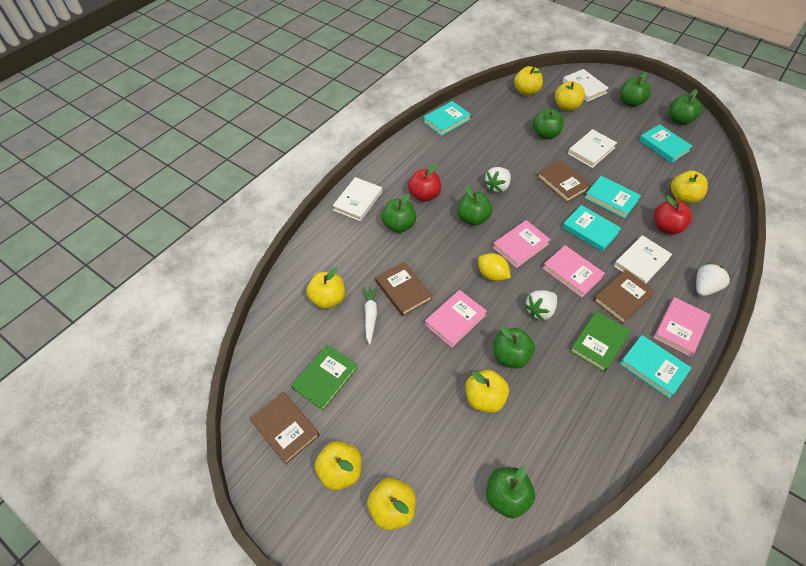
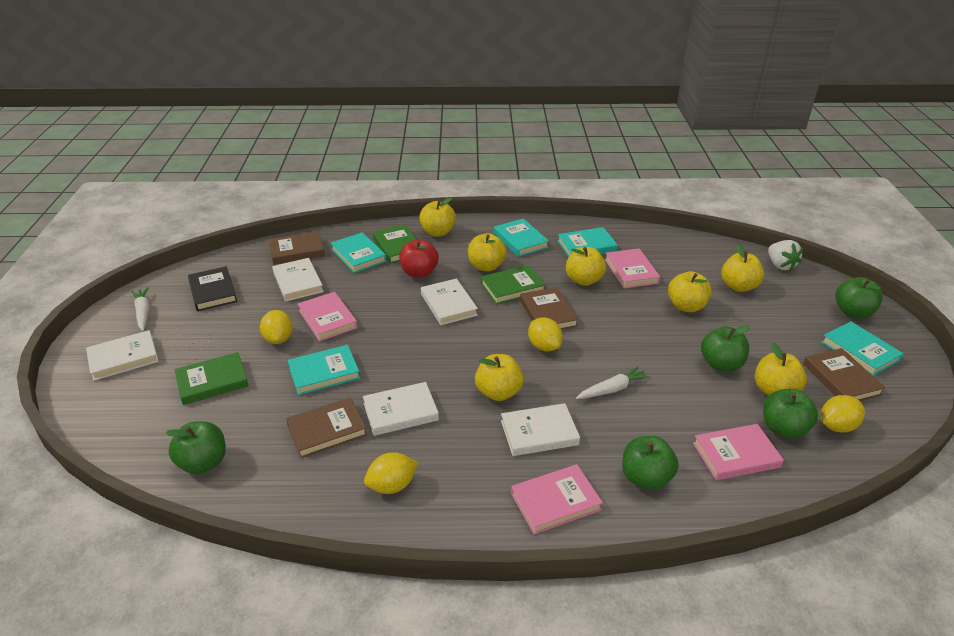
black book: none = 0 -> [188,266,237,311] = 1
green apple: [381,193,416,233] [458,186,492,226] [486,466,535,518] [493,327,535,369] [533,108,564,139] [620,72,651,107] [669,89,702,125] = 7 -> [166,421,226,474] [622,436,679,490] [701,325,750,371] [763,389,818,439] [835,277,883,318] = 5
green book: [292,345,358,411] [570,311,630,372] = 2 -> [175,352,248,405] [373,225,417,264] [481,265,545,304] = 3
red apple: [408,164,441,202] [654,196,692,234] = 2 -> [399,239,439,278] = 1
white book: [333,177,382,221] [563,69,609,102] [568,129,617,168] [614,235,672,284] = 4 -> [86,330,159,381] [272,258,324,301] [363,382,439,436] [421,278,478,325] [501,403,580,456] = 5
white carrot: [363,287,378,345] = 1 -> [131,287,150,331] [576,366,650,399] = 2
white strawberry: [484,167,511,193] [524,290,557,321] [696,263,731,296] = 3 -> [768,240,803,271] = 1
yellow lemon: [478,253,511,281] = 1 -> [260,310,293,344] [364,452,418,494] [528,317,563,351] [821,395,865,432] = 4

